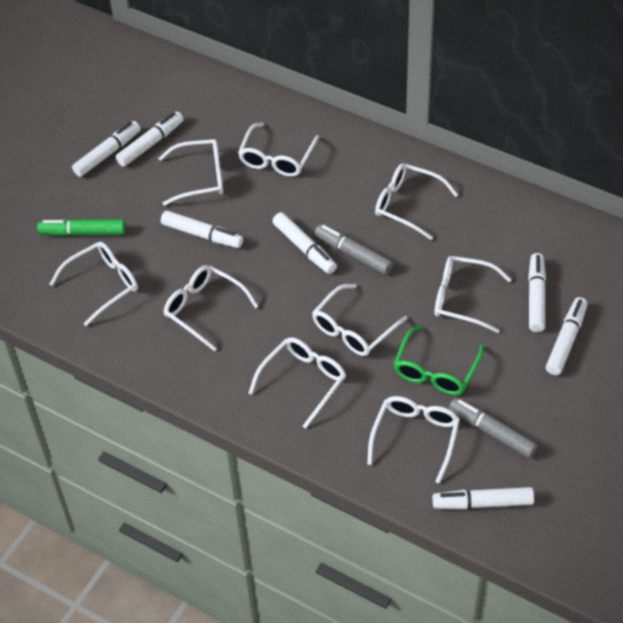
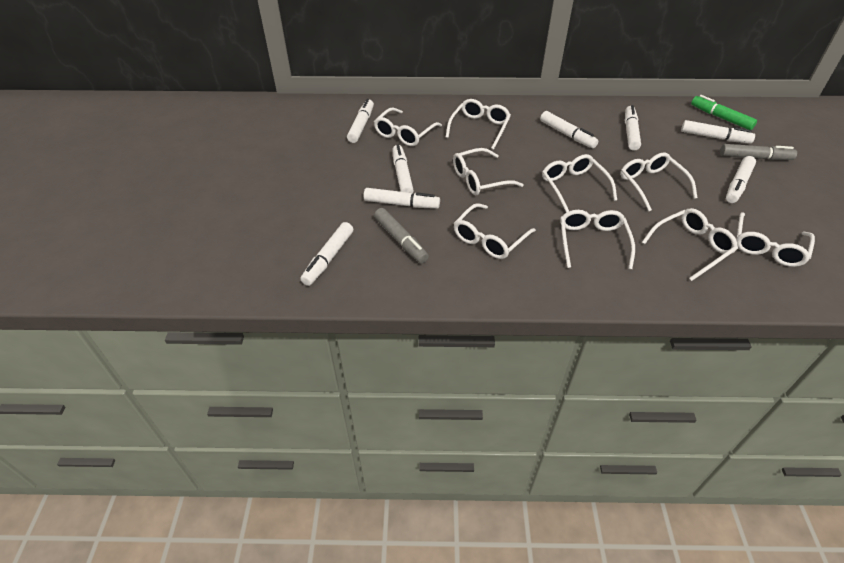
green glasses: [394,325,485,395] = 1 -> none = 0
white marker: [72,121,141,177] [116,112,184,167] [161,210,243,248] [272,212,337,274] [432,487,534,509] [528,253,546,332] [546,297,588,375] = 7 -> [300,222,353,286] [347,99,374,143] [364,188,440,209] [392,145,414,194] [540,111,598,148] [625,105,641,151] [681,120,755,144] [726,156,756,203] = 8

